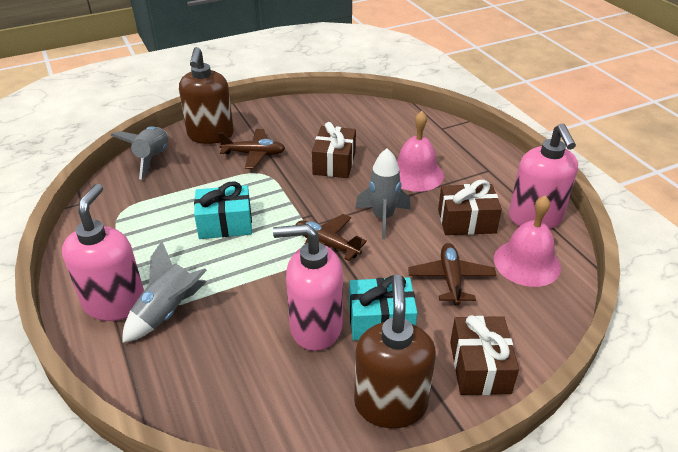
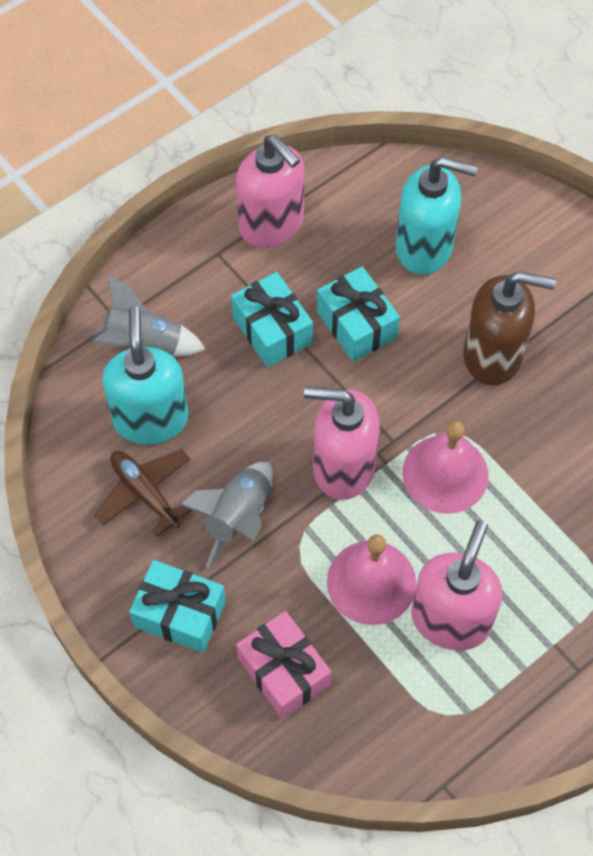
brown gift: [312,122,356,178] [438,180,502,235] [450,315,519,395] = 3 -> none = 0
brown plane: [218,129,285,169] [296,214,367,261] [408,243,496,306] = 3 -> [94,449,191,536] = 1
brown soap dispenser: [179,47,234,144] [354,275,436,428] = 2 -> [463,271,556,385] = 1
grey rocket: [110,127,168,179] [122,241,207,343] [355,148,410,239] = 3 -> [85,275,205,357] [180,462,273,568] = 2
pink gift: none = 0 -> [236,611,331,719] = 1
turquoise gift: [194,181,252,239] [349,275,417,341] = 2 -> [129,560,226,653] [231,272,313,367] [317,267,400,362] = 3
turquoise soap dispenser: none = 0 -> [102,307,188,444] [396,156,478,275] = 2

